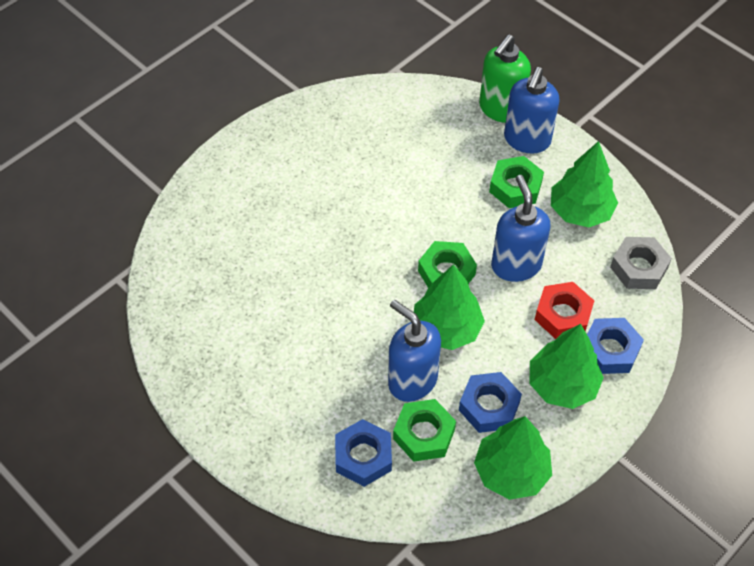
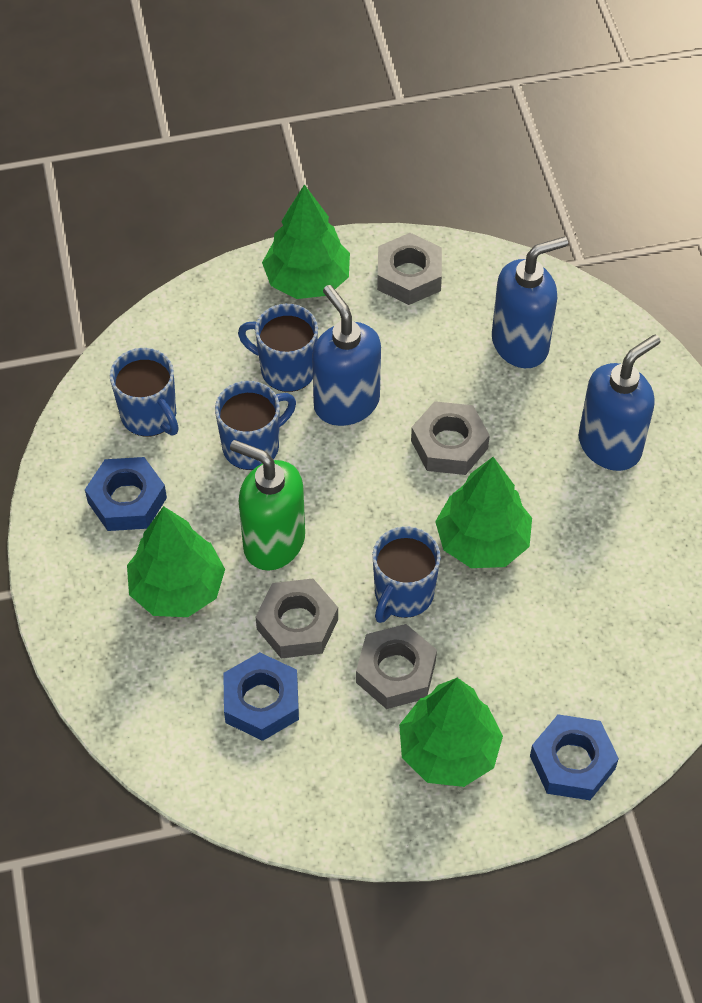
blue mug: none = 0 -> [110,348,179,437] [215,381,296,470] [238,304,318,392] [372,526,441,623] = 4
green nut: [393,399,456,462] [418,241,477,288] [489,156,544,208] = 3 -> none = 0
grey nut: [610,237,672,289] = 1 -> [256,578,338,659] [356,624,437,709] [377,233,442,305] [411,401,490,475] = 4
red nut: [535,282,594,339] = 1 -> none = 0

